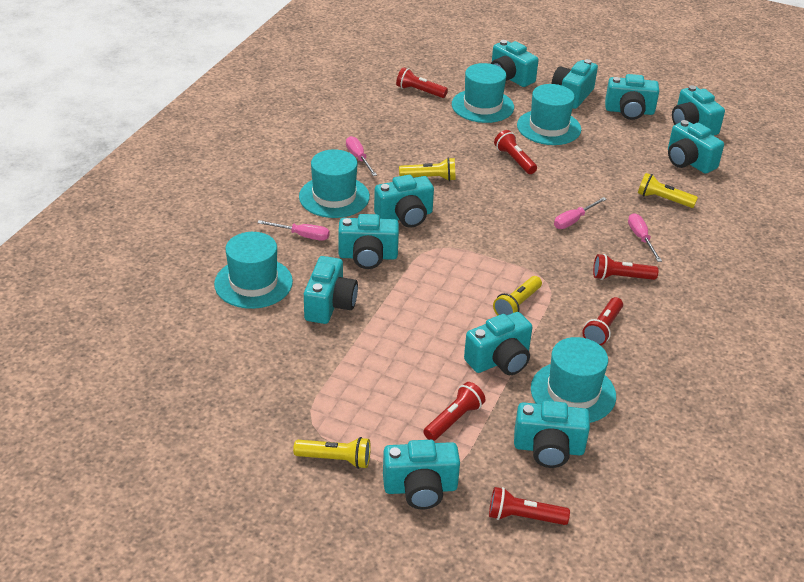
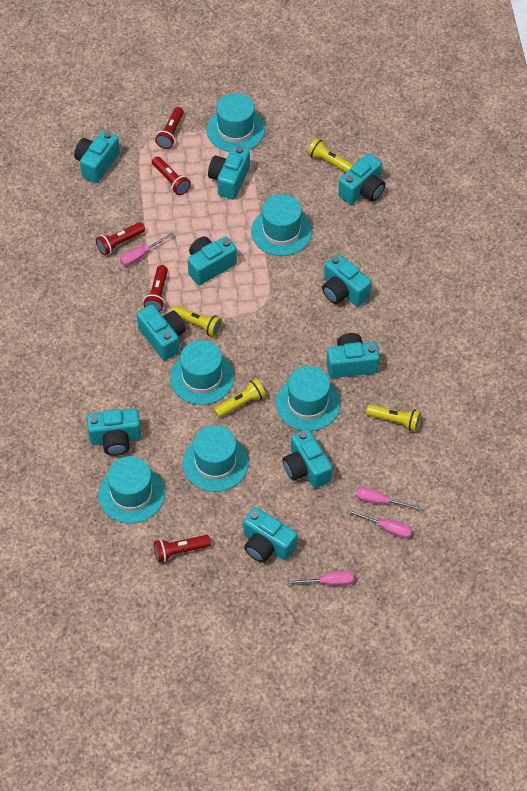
red flashlight: [396,67,448,98] [424,382,486,441] [489,487,570,525] [494,130,537,174] [582,297,623,346] [593,254,658,280] = 6 -> [96,222,145,255] [143,265,168,312] [152,156,191,195] [154,535,211,562] [155,107,184,149] = 5
turquoise camera: [304,256,358,324] [338,214,399,269] [374,175,434,228] [383,440,460,510] [464,312,533,375] [491,40,539,87] [514,401,590,468] [551,59,598,109] [605,74,659,120] [668,120,724,174] [672,85,725,136] = 11 -> [74,130,120,183] [87,408,141,456] [137,305,186,360] [188,236,237,285] [208,146,250,199] [243,507,297,563] [282,429,332,488] [322,254,372,306] [327,333,380,378] [338,153,385,205] = 10
turquoise hat: [214,232,293,309] [299,149,370,218] [452,63,514,123] [517,84,581,145] [531,337,616,423] = 5 -> [98,456,165,523] [170,340,234,405] [183,425,249,492] [207,93,265,152] [251,194,312,256] [276,366,340,431] = 6

